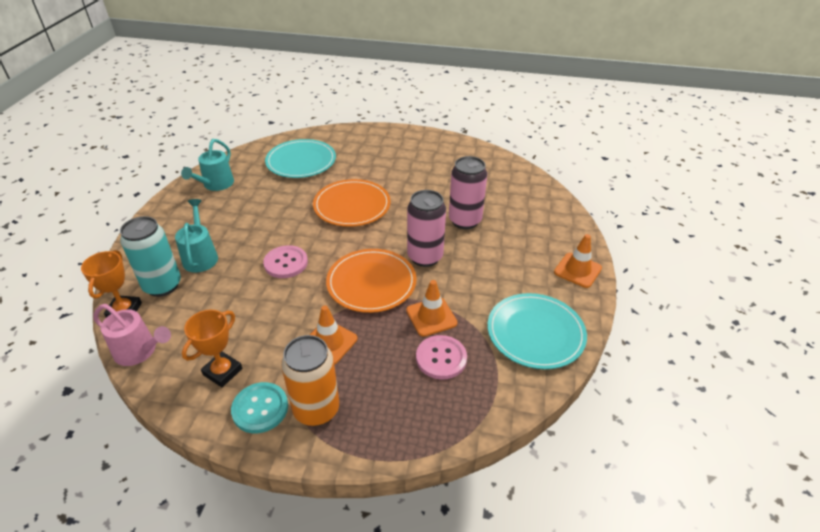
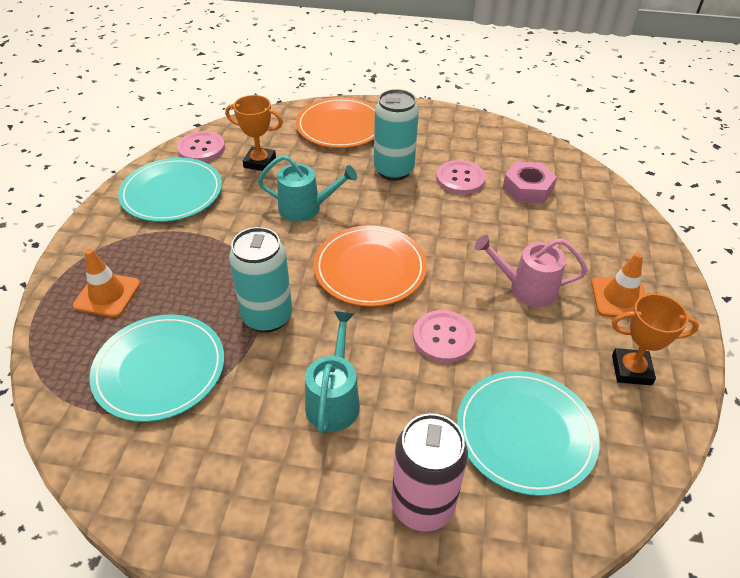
orange can: [281,335,339,426] = 1 -> none = 0
orange traffic cone: [310,305,357,365] [406,280,457,337] [554,234,602,288] = 3 -> [73,249,140,318] [591,252,646,318] = 2
pink button: [263,245,308,278] [416,335,467,380] = 2 -> [177,131,225,162] [413,310,476,363] [436,160,486,195] = 3
pink can: [407,190,446,267] [449,156,487,229] = 2 -> [391,413,468,532] = 1
pink nut: none = 0 -> [503,162,557,204] = 1
turquoise button: [231,382,288,433] = 1 -> none = 0
turquoise can: [120,216,181,297] = 1 -> [229,227,292,333] [374,89,419,181] = 2
turquoise plate: [265,139,336,178] [487,293,587,369] = 2 -> [90,315,224,422] [118,158,222,222] [457,371,600,496] = 3

